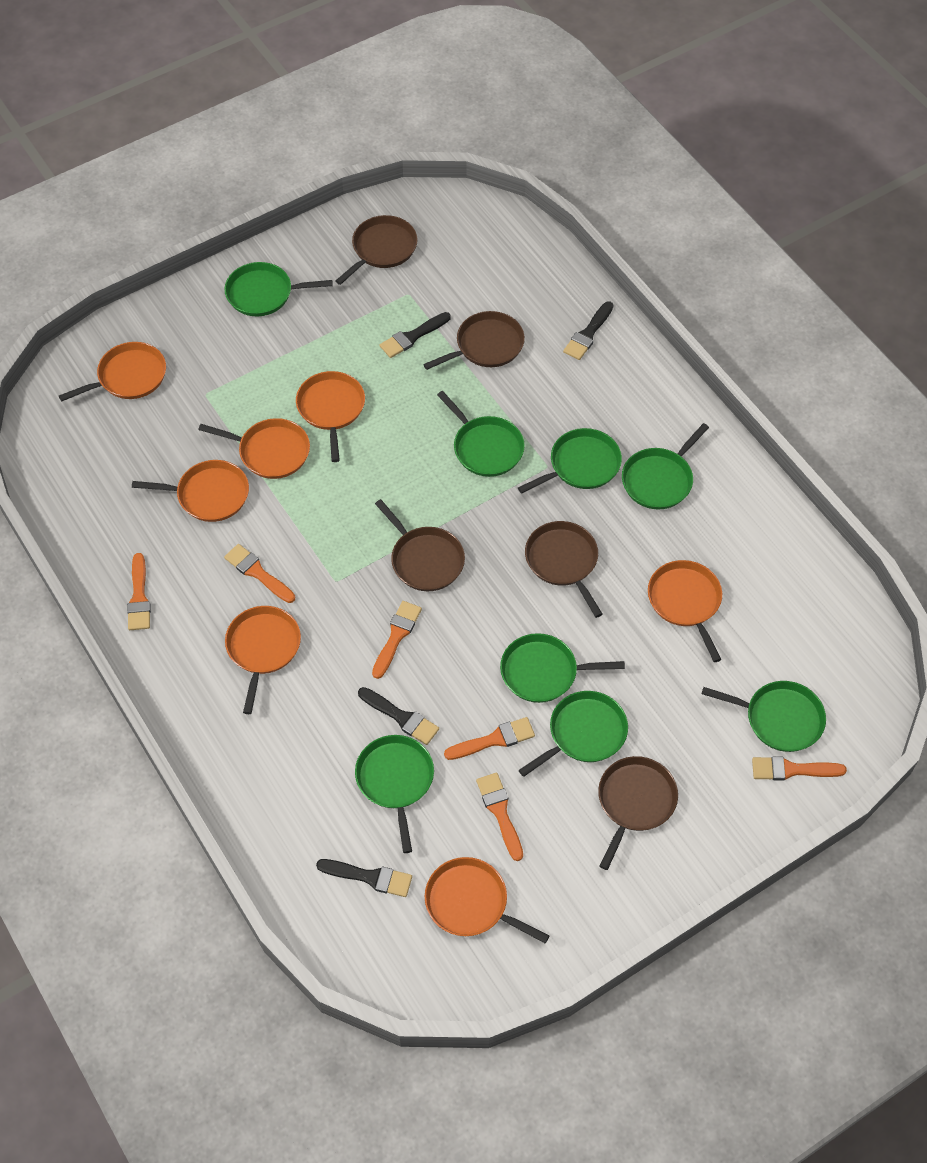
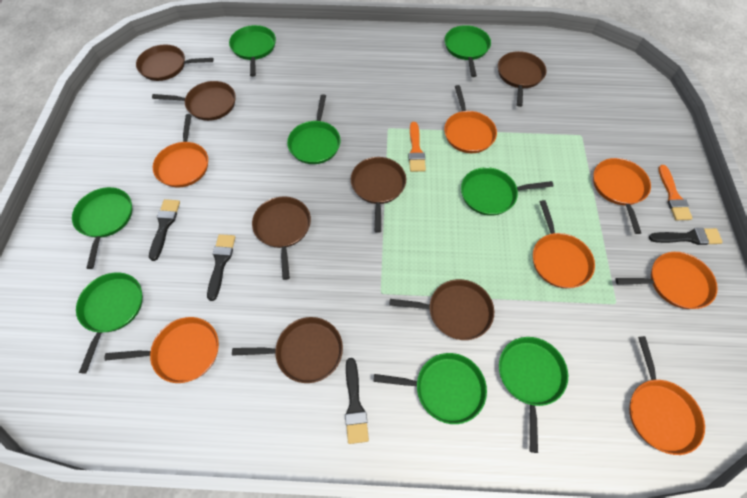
brown pan: [336,215,418,285] [375,499,465,591] [423,311,525,370] [525,521,603,618] [598,756,678,870] = 5 -> [136,45,214,81] [152,81,236,121] [232,317,343,383] [252,196,311,280] [351,157,406,233] [390,279,494,340] [498,51,547,107] = 7
orange brush: [127,553,151,630] [224,544,295,603] [372,601,422,679] [444,717,535,760] [476,773,523,861] [752,756,847,781] = 6 -> [408,122,426,172] [658,165,693,220] = 2

